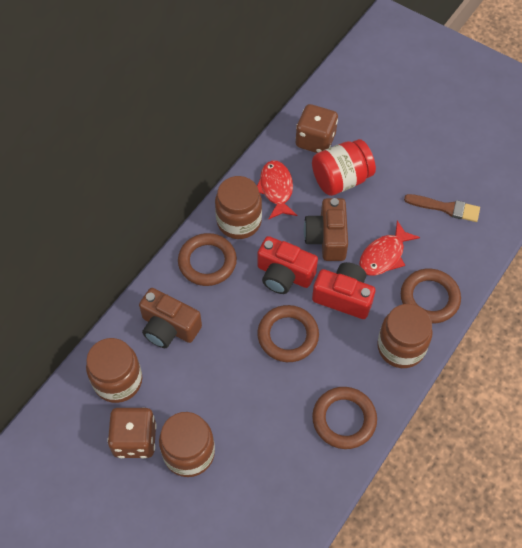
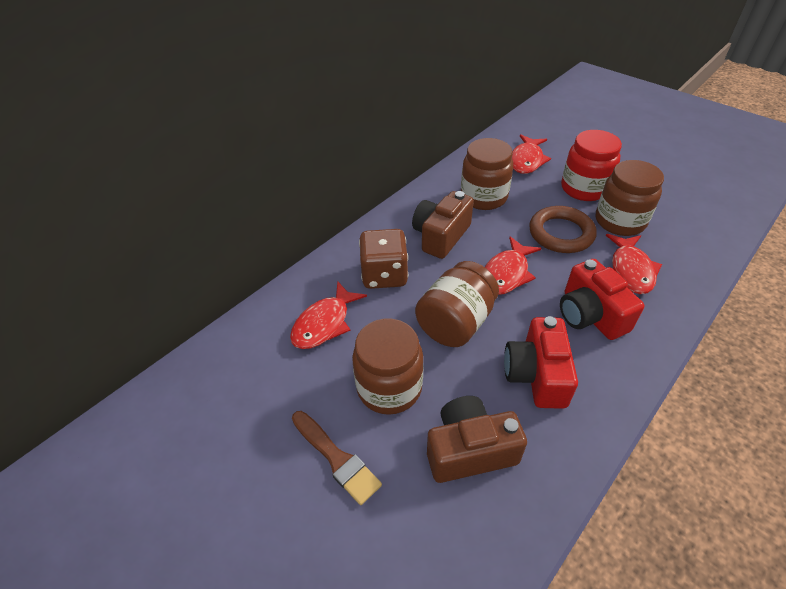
brown dice: [107,407,157,458] [295,104,338,153] = 2 -> [359,229,408,289] = 1
brown ring: [178,233,237,286] [257,305,319,362] [312,387,377,449] [401,268,461,323] = 4 -> [529,206,597,253] = 1
red fish: [257,160,297,219] [359,220,420,276] = 2 -> [290,281,367,349] [485,236,541,295] [512,134,551,174] [606,234,662,294] = 4

